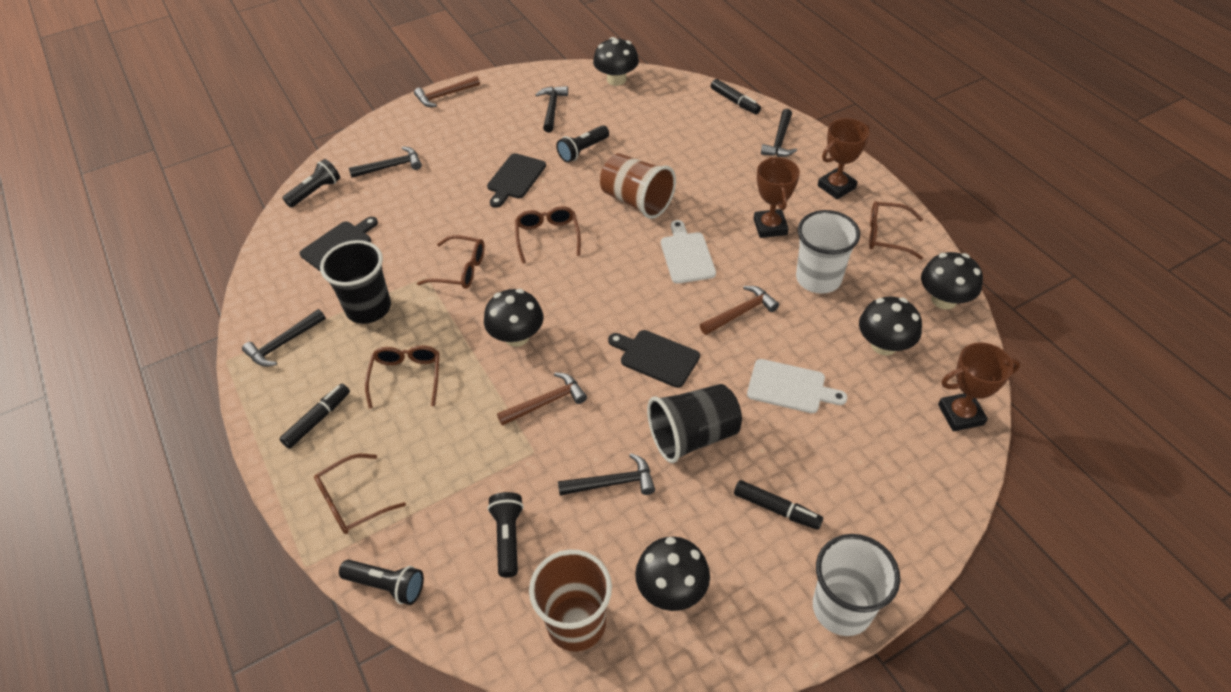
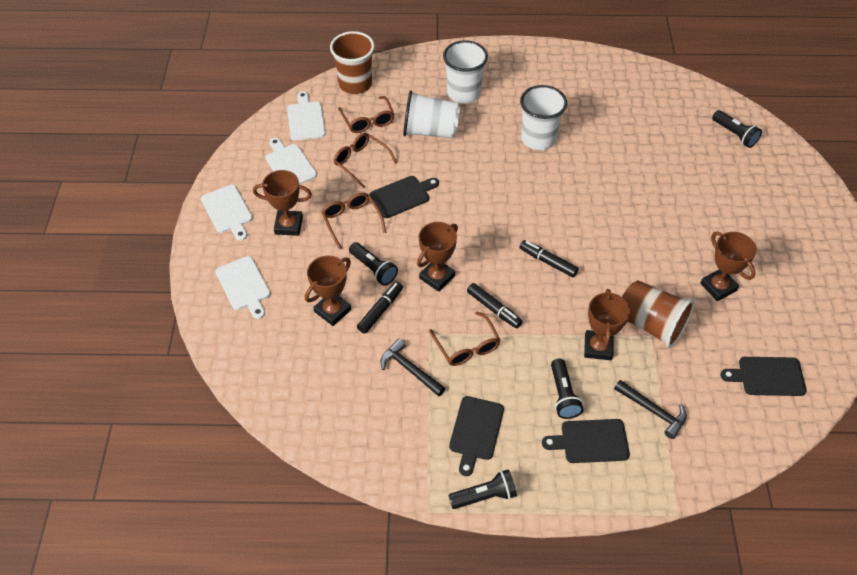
black cup: [320,240,391,324] [647,384,742,463] = 2 -> none = 0
black cutting board: [300,217,378,271] [487,153,546,208] [608,330,700,388] = 3 -> [369,176,439,218] [449,396,504,476] [542,419,630,463] [721,357,807,396] = 4
black hammer: [242,309,326,367] [349,147,422,178] [535,86,568,132] [558,453,655,496] [761,109,797,157] = 5 -> [380,339,446,397] [614,380,687,439] = 2
black mushroom: [484,289,543,347] [593,37,639,86] [635,536,710,611] [859,297,922,355] [921,252,983,309] = 5 -> none = 0
brown glasses: [314,454,406,534] [365,345,439,409] [417,235,485,289] [515,206,581,264] [869,201,923,260] = 5 -> [321,193,386,250] [334,133,397,189] [338,96,394,133] [429,312,501,366] = 4
brown hammer: [414,76,480,107] [497,372,587,426] [700,286,779,335] = 3 -> none = 0
brown trophy: [754,157,800,238] [818,118,870,200] [938,342,1020,432] = 3 -> [253,170,312,236] [305,255,351,326] [417,222,458,292] [584,289,630,360] [700,231,757,301] = 5
white cup: [796,210,860,294] [813,534,900,636] = 2 -> [403,90,460,138] [443,40,488,104] [520,85,567,150] = 3
white cutting board: [661,220,716,284] [747,359,847,413] = 2 -> [201,185,252,241] [215,256,270,319] [265,138,317,185] [287,91,326,141] = 4

